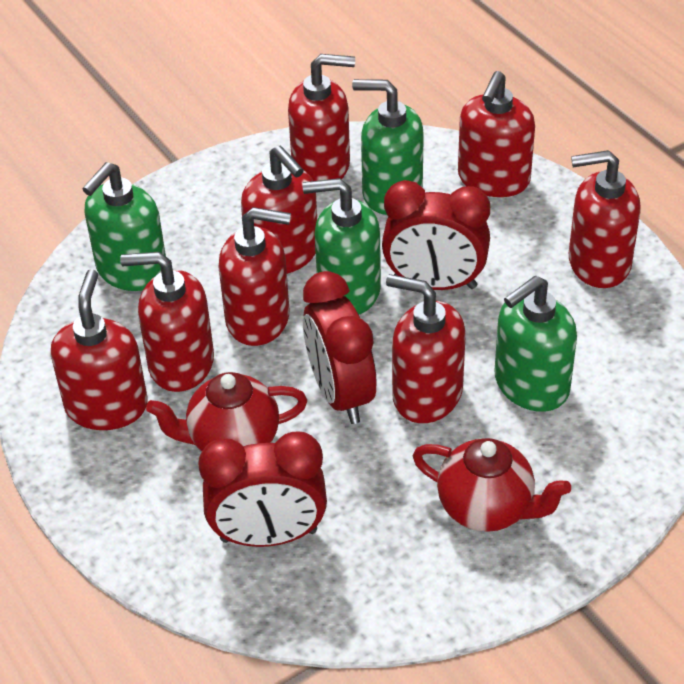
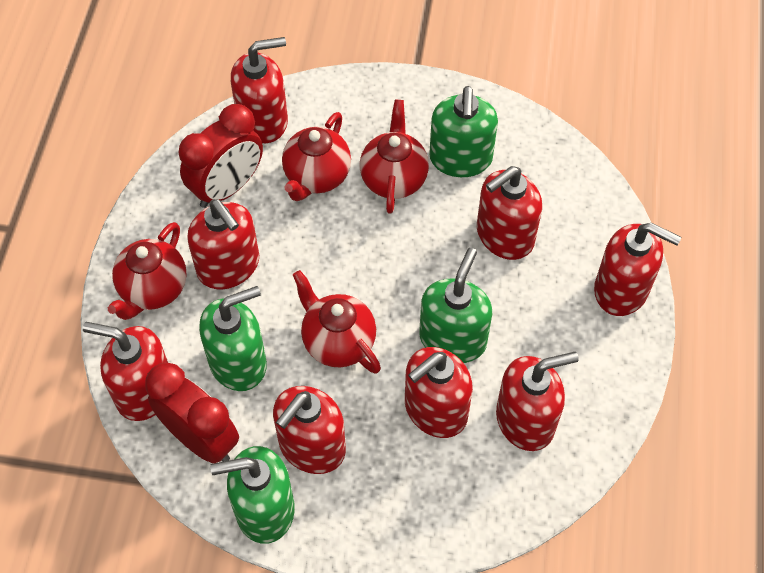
red clock: [198,431,327,547] [303,271,377,424] [382,180,490,290] = 3 -> [145,362,239,463] [179,104,263,208] = 2
red teapot: [146,372,307,451] [413,438,571,532] = 2 -> [108,222,187,320] [282,112,351,201] [293,270,381,374] [360,100,429,214] = 4

